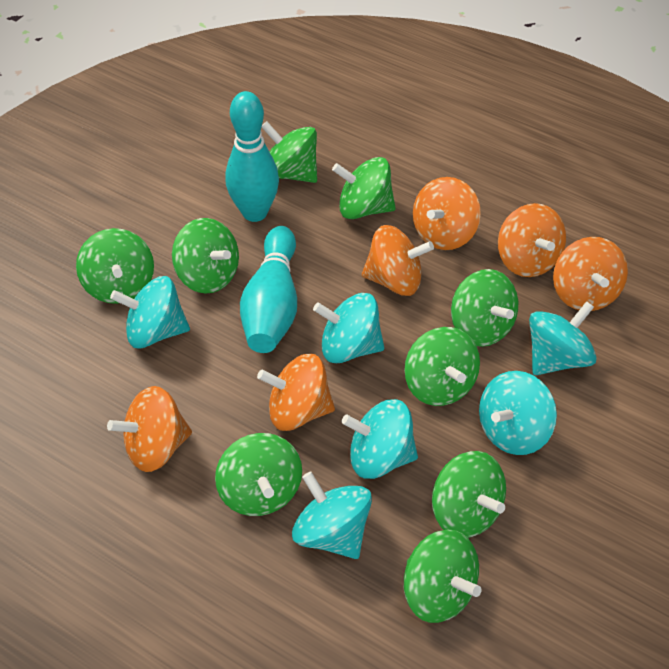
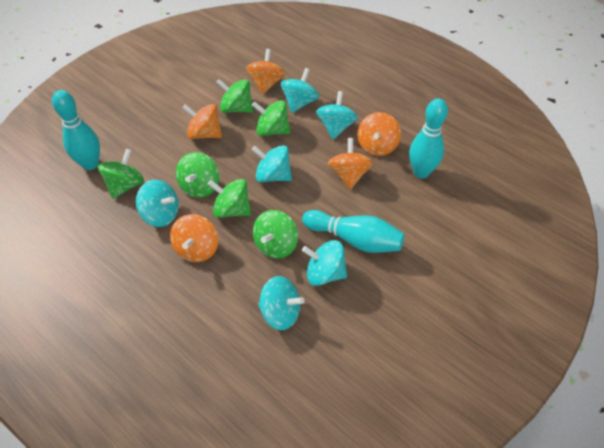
green spinning top: [76,228,154,304] [172,218,239,294] [215,433,302,516] [262,121,317,183] [332,157,396,219] [404,327,480,406] [404,530,481,623] [432,451,506,538] [451,269,518,347] = 9 -> [98,149,144,199] [176,152,219,198] [208,179,251,218] [216,79,253,113] [252,100,290,136] [253,210,298,259] = 6
orange spinning top: [107,386,192,472] [257,353,335,431] [362,225,434,296] [413,177,481,250] [498,203,566,277] [553,237,628,311] = 6 -> [170,214,218,262] [182,104,222,139] [246,49,285,94] [328,138,373,190] [357,112,401,156] = 5
turquoise bowling pin: [225,91,279,222] [240,226,297,353] = 2 -> [52,90,100,170] [302,210,404,253] [409,98,448,179] = 3

